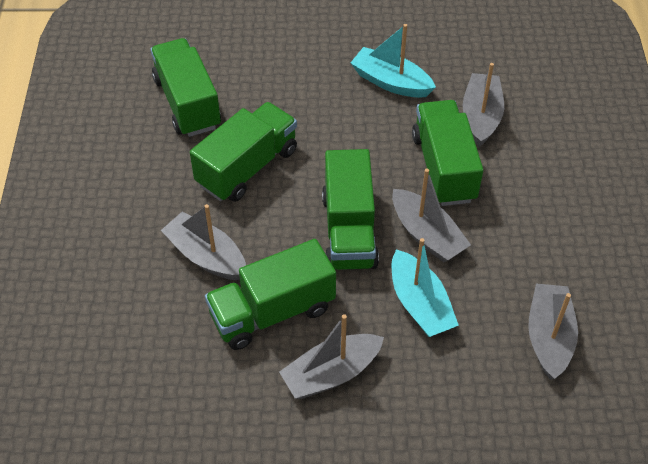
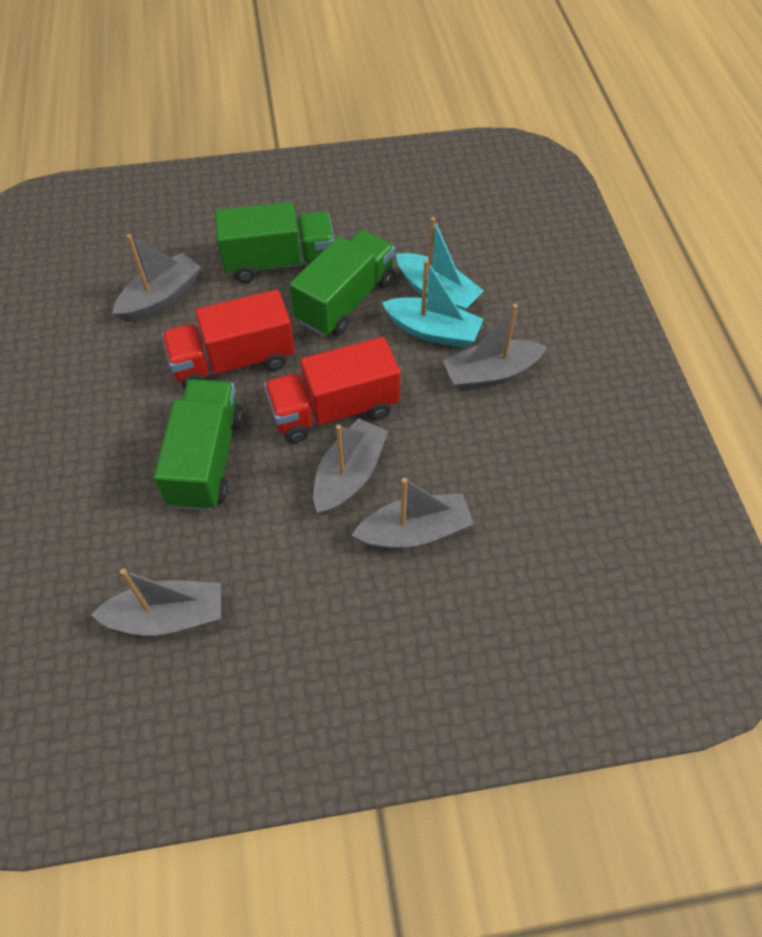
green truck: [150,38,221,137] [190,102,297,202] [205,239,336,350] [322,149,379,270] [412,100,483,206] = 5 -> [154,379,243,511] [215,202,334,283] [289,230,395,337] = 3
red truck: none = 0 -> [162,289,295,389] [264,337,400,443] = 2

